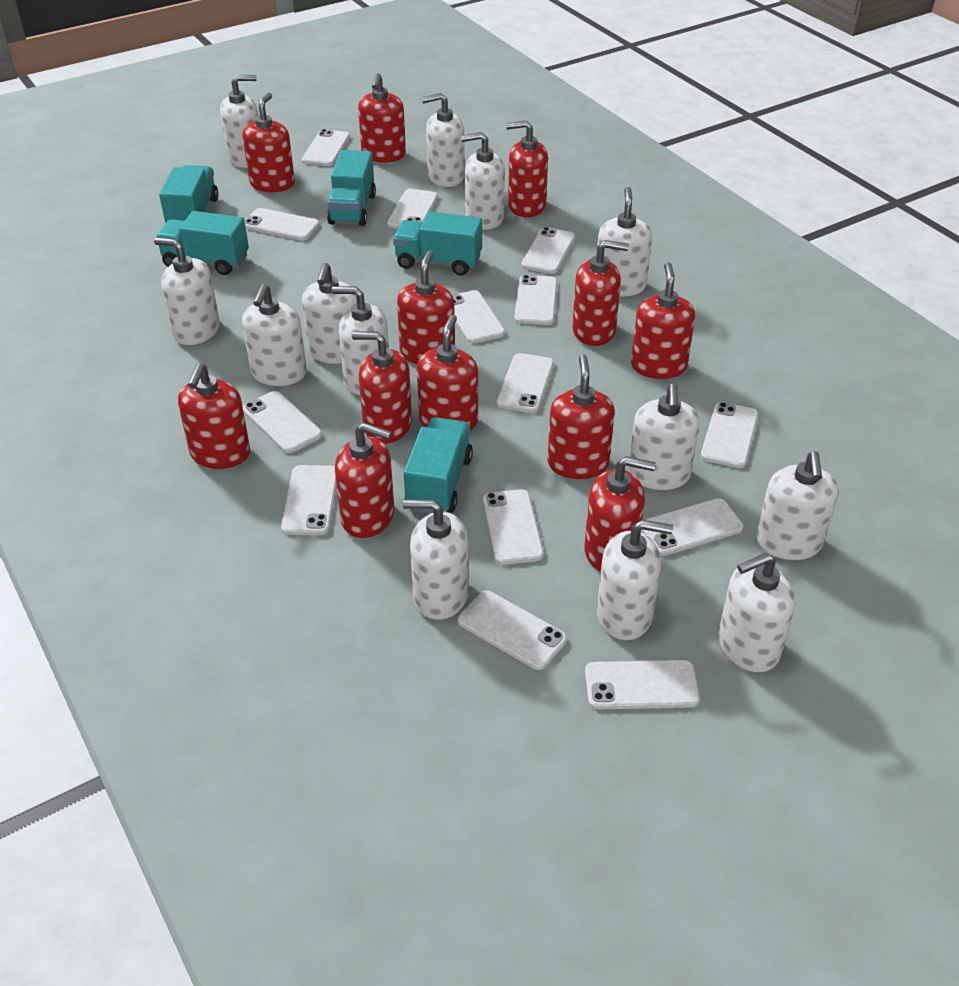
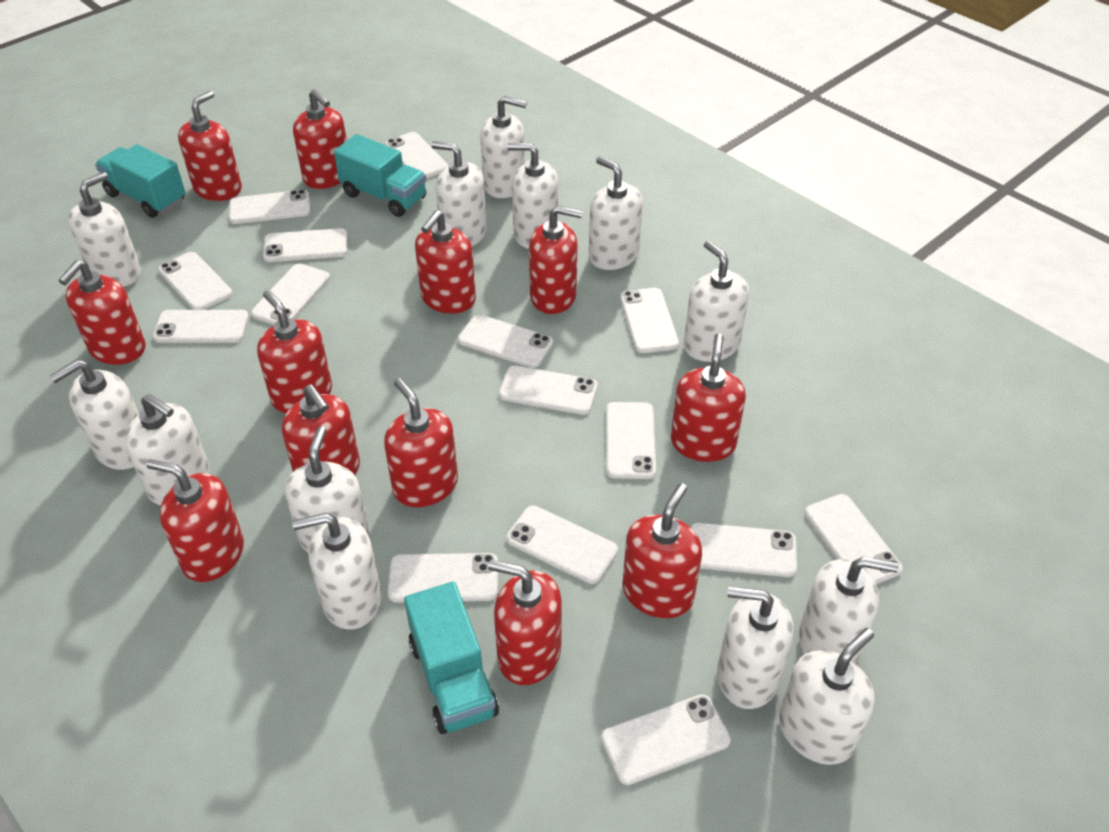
turquoise truck: [155,211,249,275] [159,165,219,223] [327,150,376,226] [393,211,482,276] [404,417,473,513] = 5 -> [95,144,186,218] [334,134,426,217] [404,582,499,734] = 3
white phone: [243,391,322,453] [245,208,320,241] [281,465,337,535] [302,129,350,166] [387,189,438,229] [452,290,505,344] [457,591,567,670] [483,489,544,565] [497,353,554,413] [514,275,557,325] [521,227,575,274] [585,660,700,710] [641,498,743,556] [701,402,758,468] = 14 -> [153,310,249,343] [158,252,232,310] [229,189,311,224] [251,263,330,325] [263,228,348,262] [385,132,448,179] [388,553,498,602] [458,314,553,368] [499,366,598,415] [506,506,618,584] [601,694,731,785] [606,402,656,479] [620,288,679,353] [690,523,797,577] [805,494,903,584] = 15

